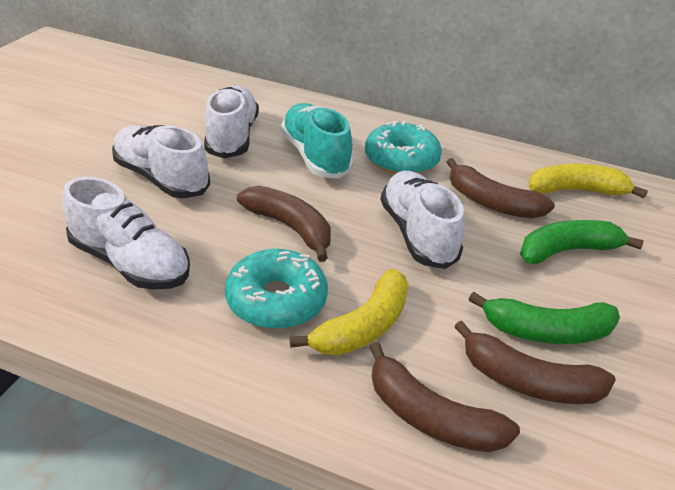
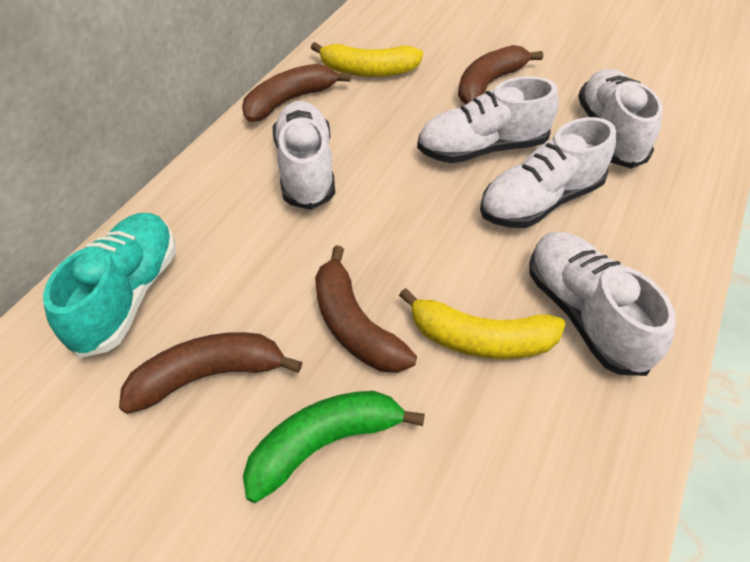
green banana: [469,292,620,344] [520,220,644,264] = 2 -> [243,391,425,503] = 1
turquoise donut: [225,249,328,329] [365,121,442,174] = 2 -> none = 0
white shoe: [62,177,190,290] [112,125,210,198] [204,85,259,158] [381,171,465,269] = 4 -> [273,101,335,210] [417,76,559,163] [480,117,616,228] [529,232,676,376] [578,68,663,169] = 5

